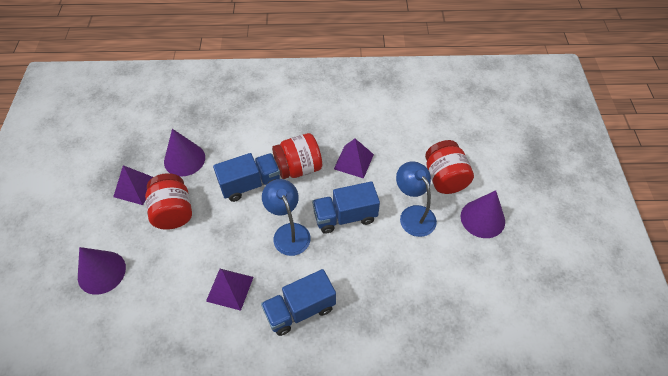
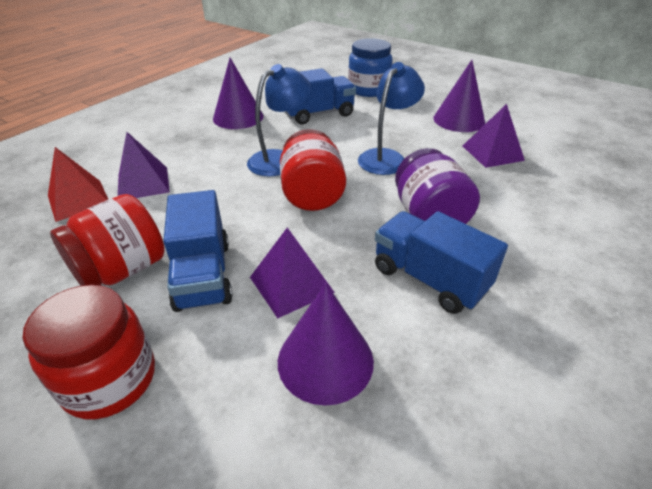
blue jar: none = 0 -> [348,38,393,97] = 1
purple jar: none = 0 -> [395,148,480,224] = 1
red pyramid: none = 0 -> [48,147,108,222] = 1

